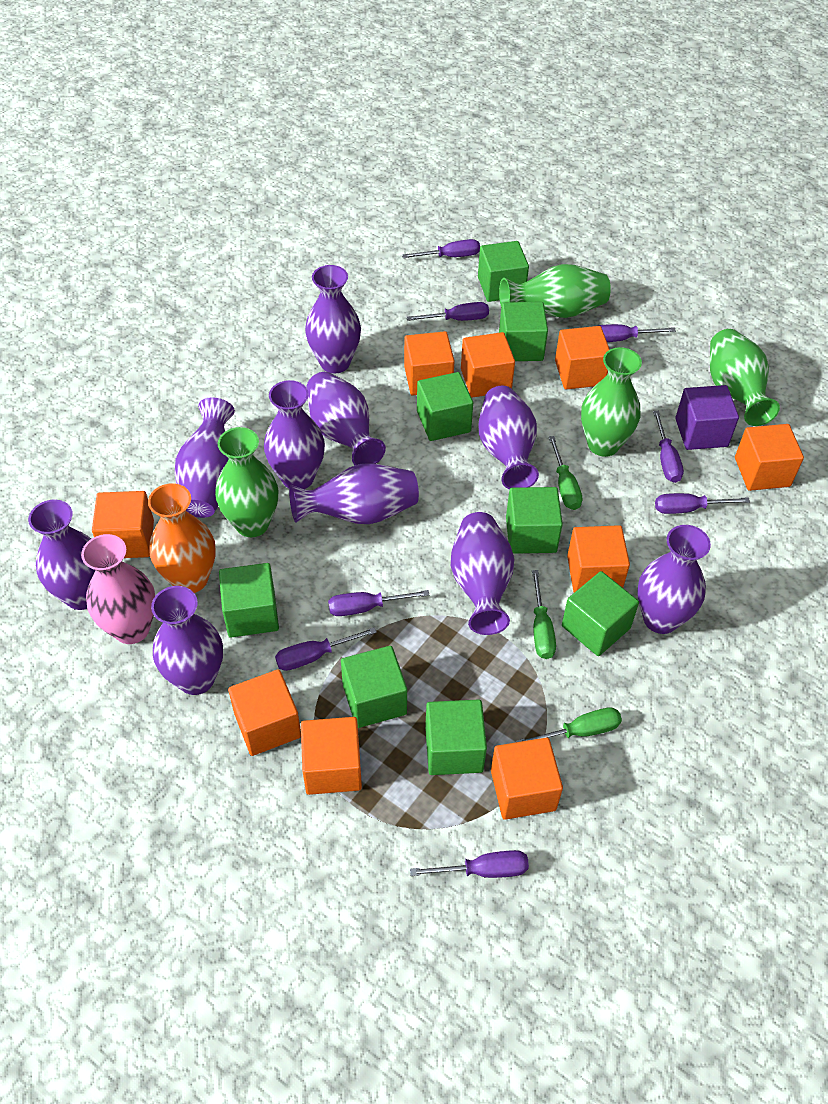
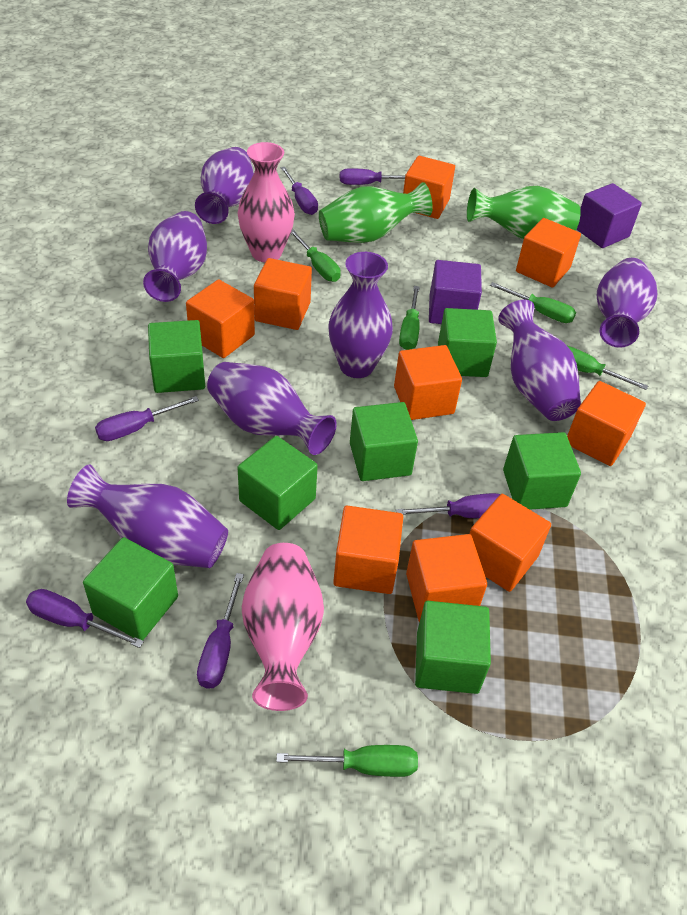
green cube: [219,563,279,637] [341,646,407,728] [417,372,473,441] [425,699,487,775] [478,241,529,302] [499,302,548,361] [506,487,563,554] [562,571,639,656] = 8 -> [83,537,178,640] [148,320,205,393] [237,436,318,530] [350,402,418,481] [415,601,491,694] [438,308,497,377] [503,432,581,510] = 7
green screwdriver: [516,707,622,742] [532,570,556,659] [549,436,582,510] = 3 -> [276,745,418,777] [291,229,341,282] [399,286,420,350] [490,282,576,323] [567,346,648,390] = 5
green vase: [215,427,278,537] [499,264,611,318] [581,347,642,457] [710,329,780,426] = 4 -> [319,182,433,243] [467,186,581,239] = 2
orange vase: [148,483,216,593] = 1 -> none = 0
pink vase: [81,534,155,644] = 1 -> [238,142,295,262] [242,543,324,711] = 2
purple cube: [675,385,739,450] = 1 -> [429,260,482,324] [576,183,642,248] = 2
purple screwdriver: [275,627,377,671] [328,590,429,616] [402,239,480,258] [407,302,489,321] [410,850,529,878] [599,324,676,342] [653,411,684,483] [655,493,750,514] = 8 -> [26,589,144,648] [95,396,199,441] [197,573,244,689] [280,167,318,215] [340,168,405,185] [396,493,500,518] = 6
purple vase: [28,500,95,610] [151,586,223,695] [175,397,235,518] [264,380,325,489] [289,463,419,524] [305,265,361,373] [306,372,386,465] [451,512,514,635] [478,386,539,490] [637,525,711,634] = 10 -> [67,464,228,568] [143,211,207,302] [195,147,254,224] [207,362,337,455] [328,252,393,378] [498,300,581,421] [597,258,657,348] = 7

